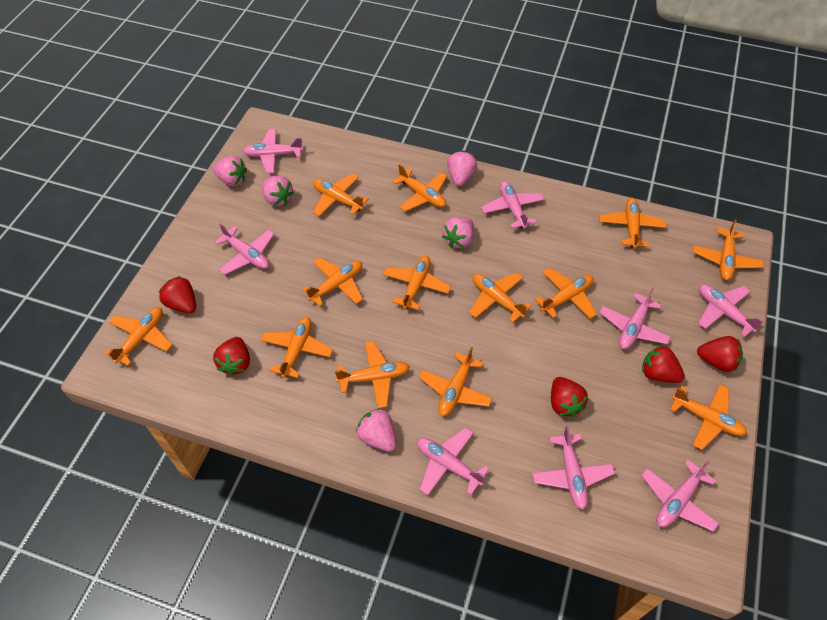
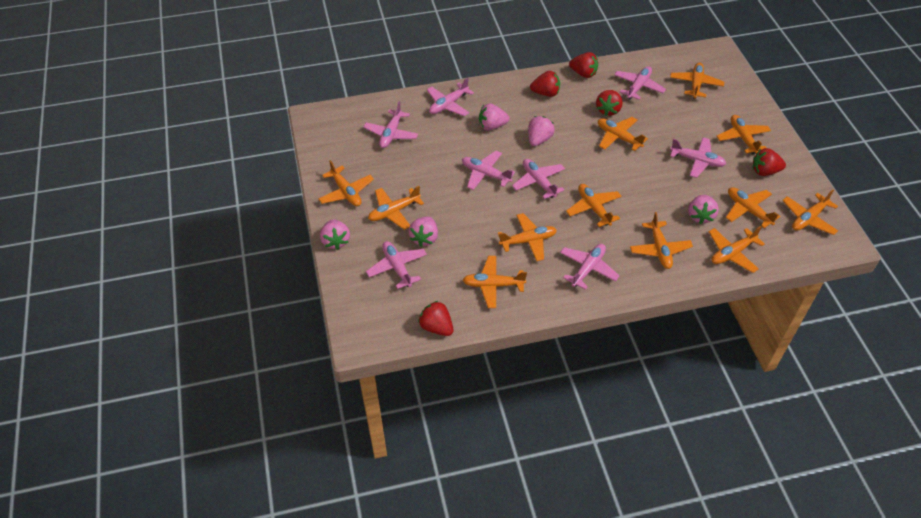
orange plane: [105,308,172,366] [261,317,333,378] [302,257,363,307] [313,174,369,217] [335,341,409,408] [383,256,451,310] [392,164,447,212] [419,347,493,416] [469,272,532,323] [535,268,597,319] [600,198,667,249] [670,384,747,450] [693,220,763,280] = 13 -> [318,160,374,206] [368,186,424,230] [463,256,527,308] [498,213,557,261] [566,184,622,227] [598,117,648,151] [630,212,693,269] [670,63,724,99] [709,226,765,273] [716,115,771,154] [726,187,781,228] [782,190,838,235] = 12

